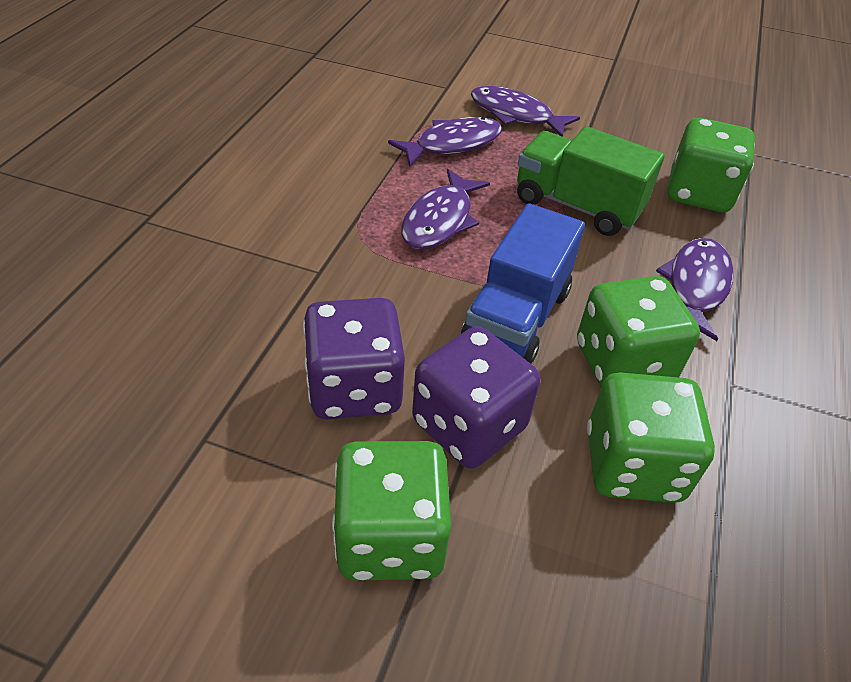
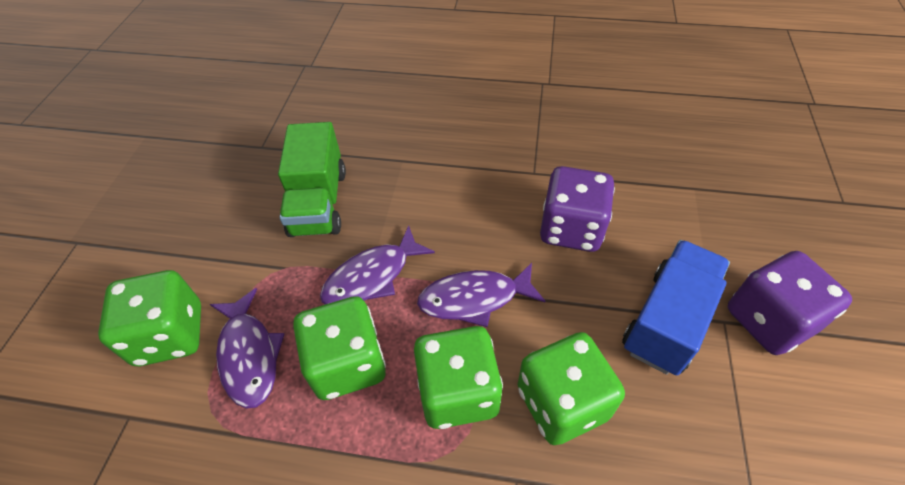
purple fish: [388,117,502,167] [401,169,490,249] [471,86,580,137] [656,238,733,341] = 4 -> [210,288,285,409] [320,225,435,304] [417,263,545,327] = 3

